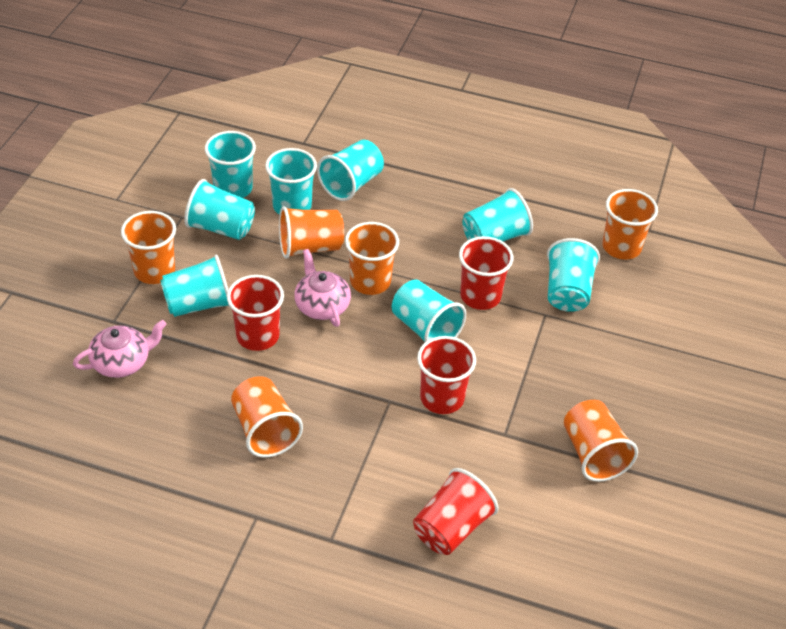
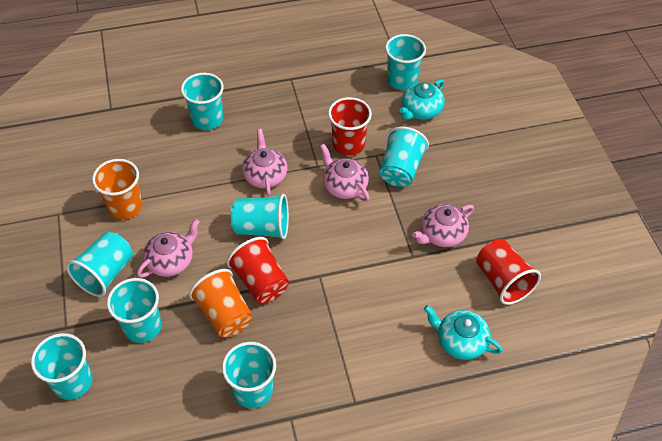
orange cup: [121,211,176,284] [231,376,303,457] [279,206,344,259] [345,222,399,295] [564,400,638,482] [603,189,658,260] = 6 -> [92,159,142,220] [189,269,253,337] = 2
pink teapot: [73,320,167,378] [294,249,351,327] = 2 -> [137,219,200,278] [242,129,287,196] [320,144,369,202] [412,204,474,247] = 4
red cup: [227,275,284,351] [413,468,498,555] [417,336,476,414] [459,236,513,310] = 4 -> [227,237,289,303] [328,97,372,156] [476,239,541,305] = 3
turquoise teapot: none = 0 -> [399,79,445,120] [424,305,503,360] = 2

